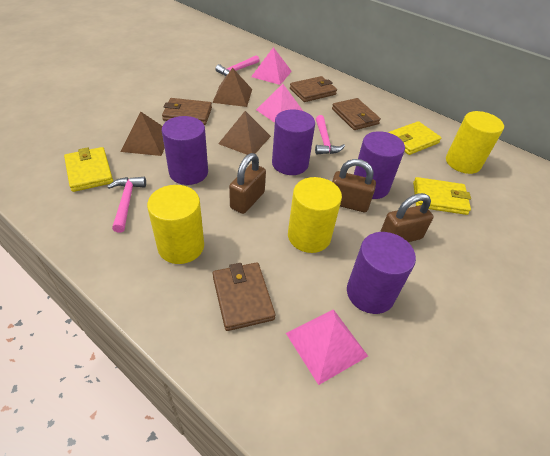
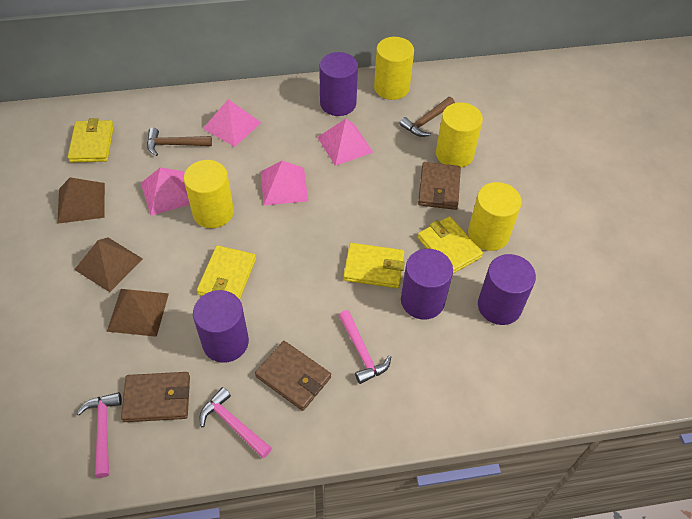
brown hammer: none = 0 -> [147,128,212,156] [399,97,455,137] = 2
brown padlock: [229,153,266,214] [332,159,376,212] [380,193,434,242] = 3 -> none = 0
brown wallet: [162,98,212,125] [213,262,276,331] [290,76,337,102] [332,98,381,130] = 4 -> [121,372,190,422] [255,341,331,411] [418,162,461,210] = 3
pink pyramid: [251,47,292,85] [256,84,303,123] [286,309,368,385] = 3 -> [141,167,190,216] [203,99,261,147] [261,161,308,205] [317,119,373,166] = 4
yellow cylinder: [147,185,204,264] [288,177,342,253] [446,111,504,174] = 3 -> [184,160,234,228] [374,37,414,100] [436,103,483,168] [468,182,522,251] = 4
yellow wallet: [64,147,113,192] [388,121,441,155] [413,177,471,215] = 3 -> [68,118,114,163] [197,245,256,300] [343,243,405,288] [418,216,483,274] = 4

